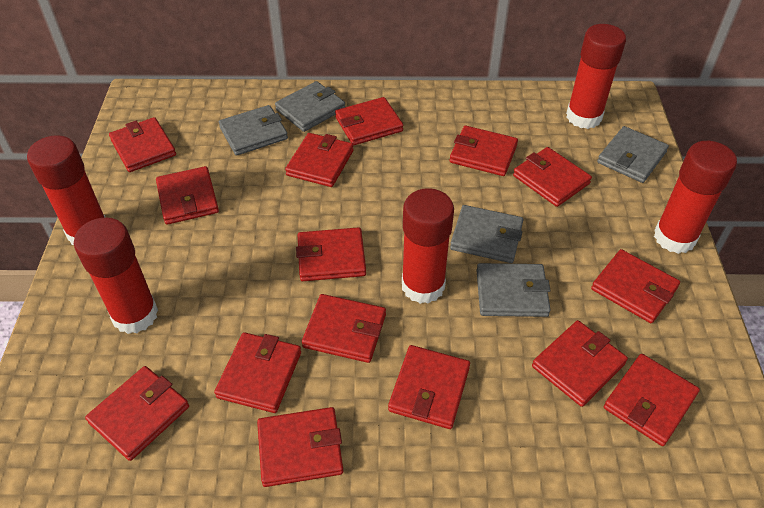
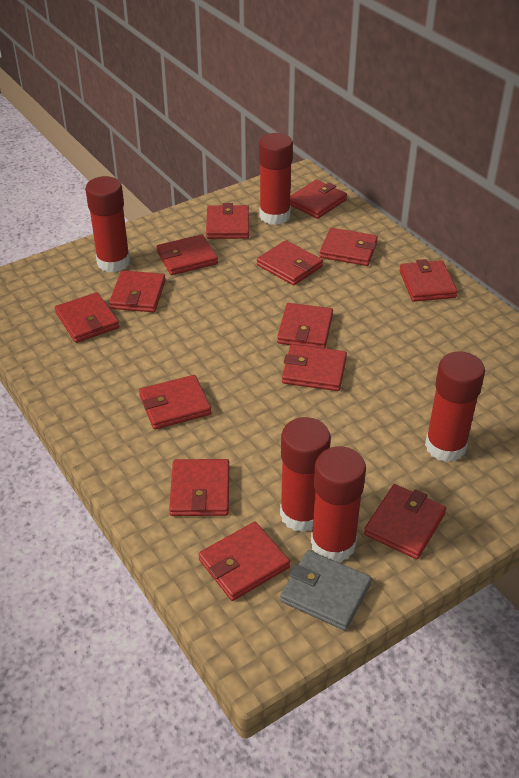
grey wallet: [219,105,288,156] [275,81,345,132] [450,205,523,263] [476,263,551,317] [597,126,669,183] = 5 -> [280,550,372,631] = 1
red wallet: [85,366,189,461] [109,117,176,172] [156,166,219,225] [214,332,301,413] [257,407,343,487] [285,133,354,187] [296,227,366,281] [302,294,386,363] [335,97,403,145] [388,345,470,429] [449,126,518,176] [513,147,592,207] [532,320,628,407] [591,249,680,323] [604,354,700,446] = 15 -> [55,292,119,343] [109,271,166,312] [139,375,211,430] [156,234,218,275] [169,459,229,516] [198,522,290,601] [206,203,249,239] [257,240,323,285] [277,303,333,348] [282,344,347,391] [290,180,347,219] [320,228,378,266] [364,484,446,559] [399,259,458,302] = 14

